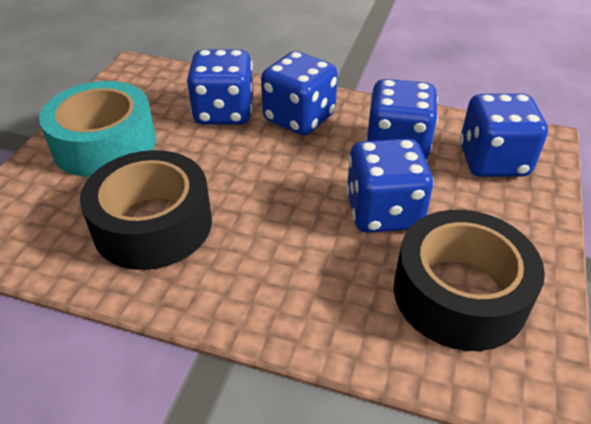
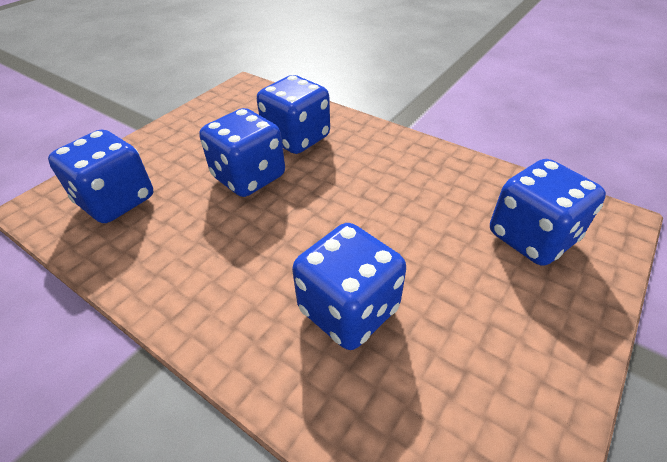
black tape: [80,150,212,270] [394,210,545,351] = 2 -> none = 0
turquoise tape: [39,81,156,177] = 1 -> none = 0

